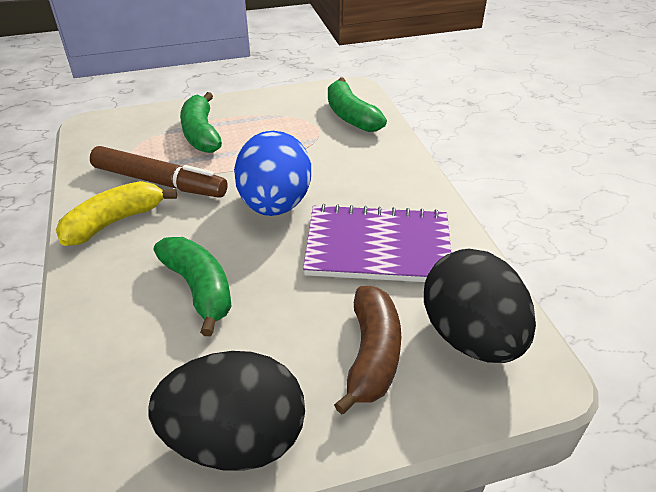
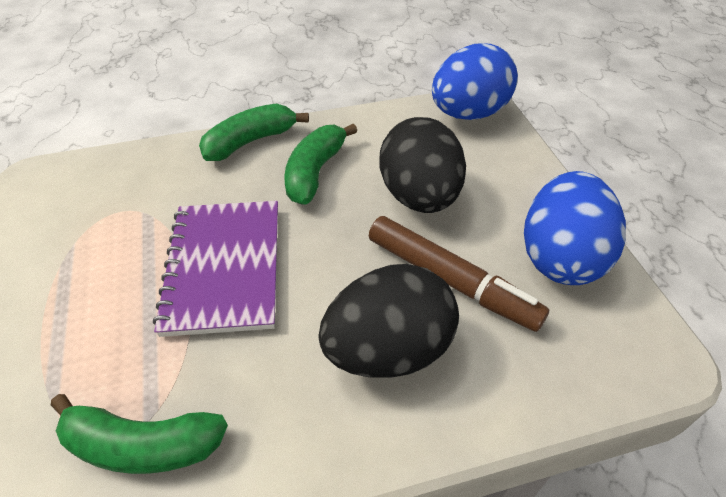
blue egg: [234,131,311,216] = 1 -> [432,43,518,120] [524,171,626,285] = 2
brown banana: [334,286,401,414] = 1 -> none = 0
yellow banana: [56,181,177,246] = 1 -> none = 0

